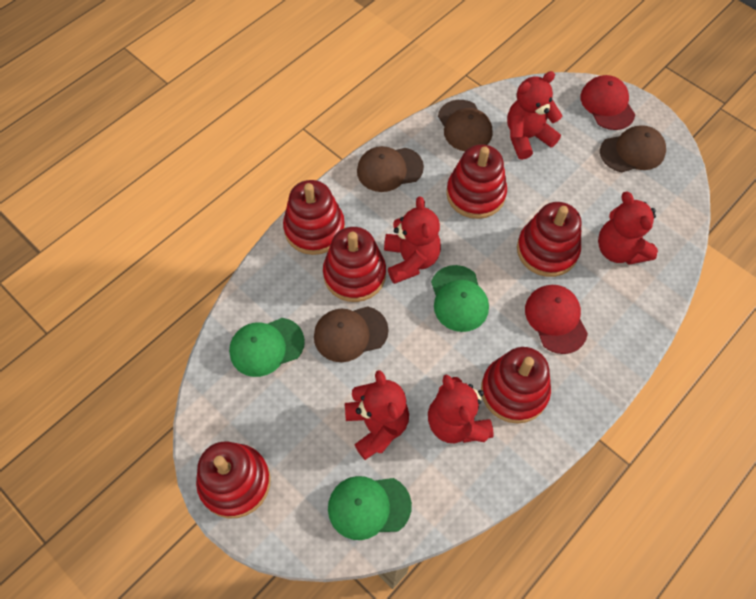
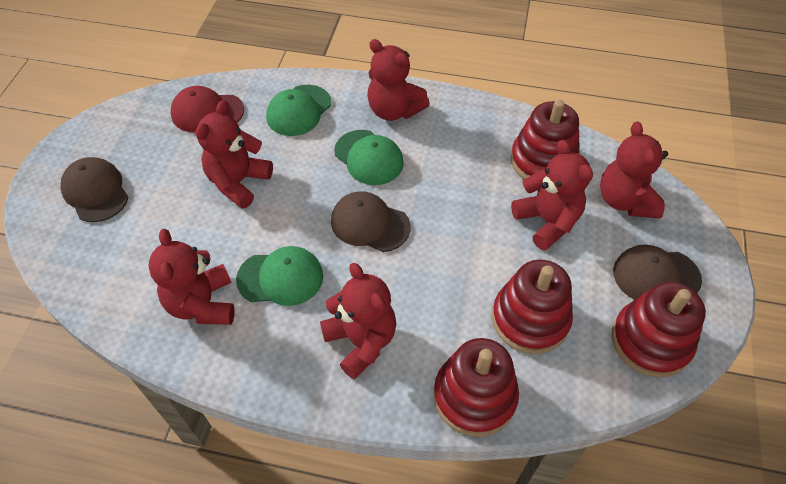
brown cap: [314,306,389,362] [357,146,424,192] [438,100,492,151] [600,125,666,172] = 4 -> [60,157,129,222] [331,191,410,252] [613,245,702,300] = 3
red cap: [525,285,588,354] [580,75,635,130] = 2 -> [171,86,244,132] = 1
red stacking toy: [196,442,271,518] [283,180,345,255] [323,227,386,302] [446,144,507,219] [481,347,551,424] [517,202,581,277] = 6 -> [434,338,519,437] [492,259,573,354] [511,100,580,179] [612,282,706,377] = 4
red teddy bear: [345,370,409,460] [384,196,441,284] [428,375,494,443] [507,71,562,160] [598,192,658,265] = 5 -> [148,229,235,325] [196,100,273,209] [320,263,396,380] [367,39,430,121] [511,140,593,251] [600,121,668,218] = 6

